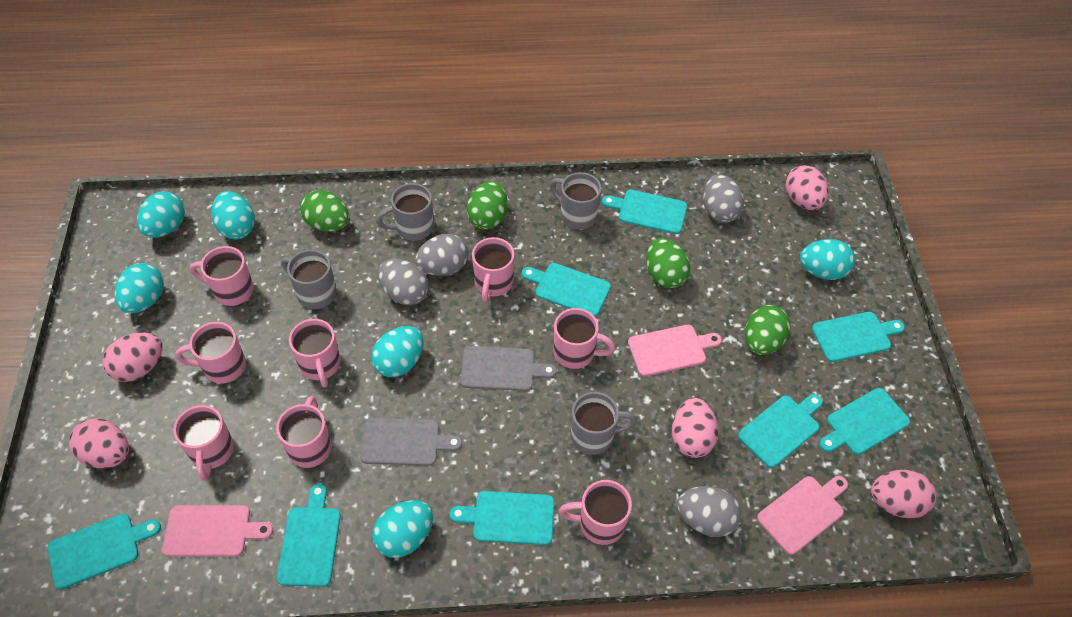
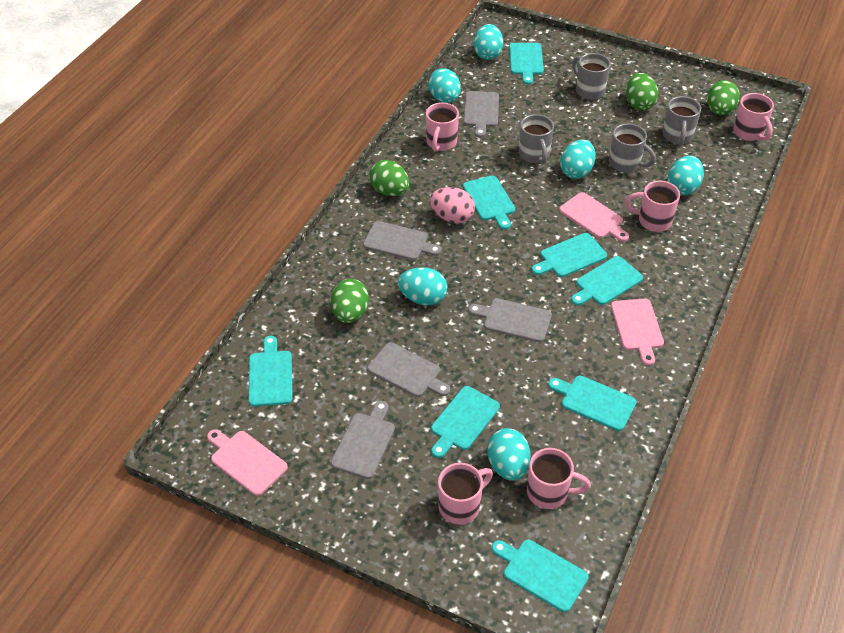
grey cutting board: [360,418,462,466] [461,346,557,391] = 2 -> [331,401,395,479] [363,221,442,260] [368,342,450,397] [464,91,499,137] [468,298,552,342] = 5
grey egg: [378,259,429,306] [415,234,469,276] [677,486,742,537] [703,174,744,223] = 4 -> none = 0
pink egg: [69,419,129,468] [102,332,163,382] [672,398,718,458] [785,165,829,210] [871,470,936,519] = 5 -> [430,187,475,224] = 1
pink mug: [173,405,234,481] [175,322,246,383] [190,246,254,306] [276,396,332,468] [289,319,341,388] [472,237,515,302] [553,308,616,369] [558,480,632,545] = 8 -> [426,102,459,152] [438,463,493,524] [527,448,591,509] [625,181,680,232] [733,93,774,141] = 5

